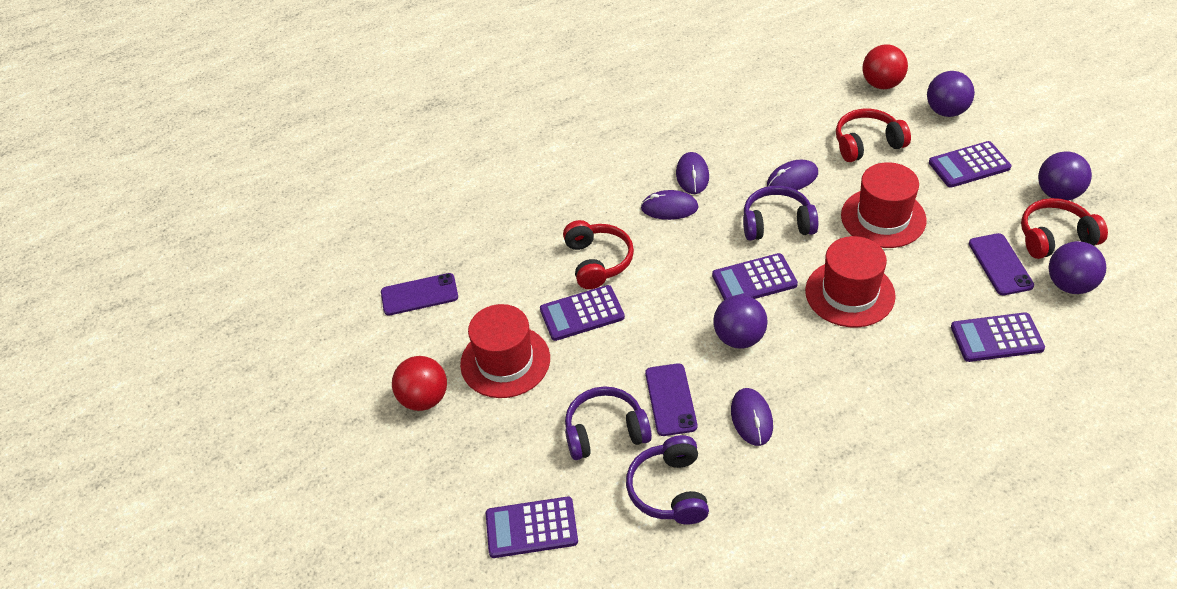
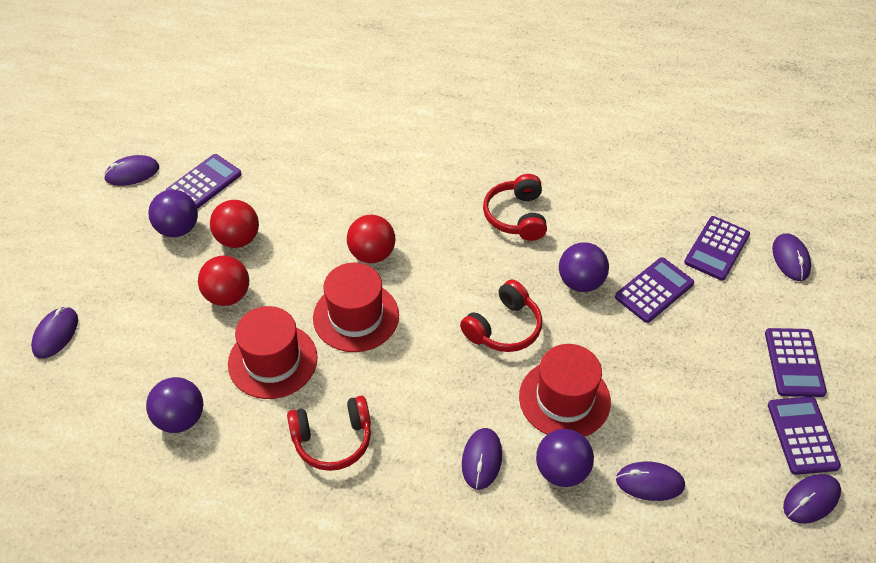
purple headphones: [565,386,652,460] [626,435,709,525] [743,186,818,241] = 3 -> none = 0
purple mouse: [641,190,699,220] [676,152,709,194] [731,388,773,446] [767,160,818,190] = 4 -> [31,307,78,359] [104,155,159,186] [462,428,502,490] [616,461,685,501] [772,233,811,281] [783,474,841,524] = 6
purple phone: [381,273,458,316] [645,363,697,436] [969,233,1034,295] = 3 -> none = 0
red ball: [392,356,447,411] [863,44,908,89] = 2 -> [198,256,249,306] [210,200,259,248] [347,215,395,263] = 3

